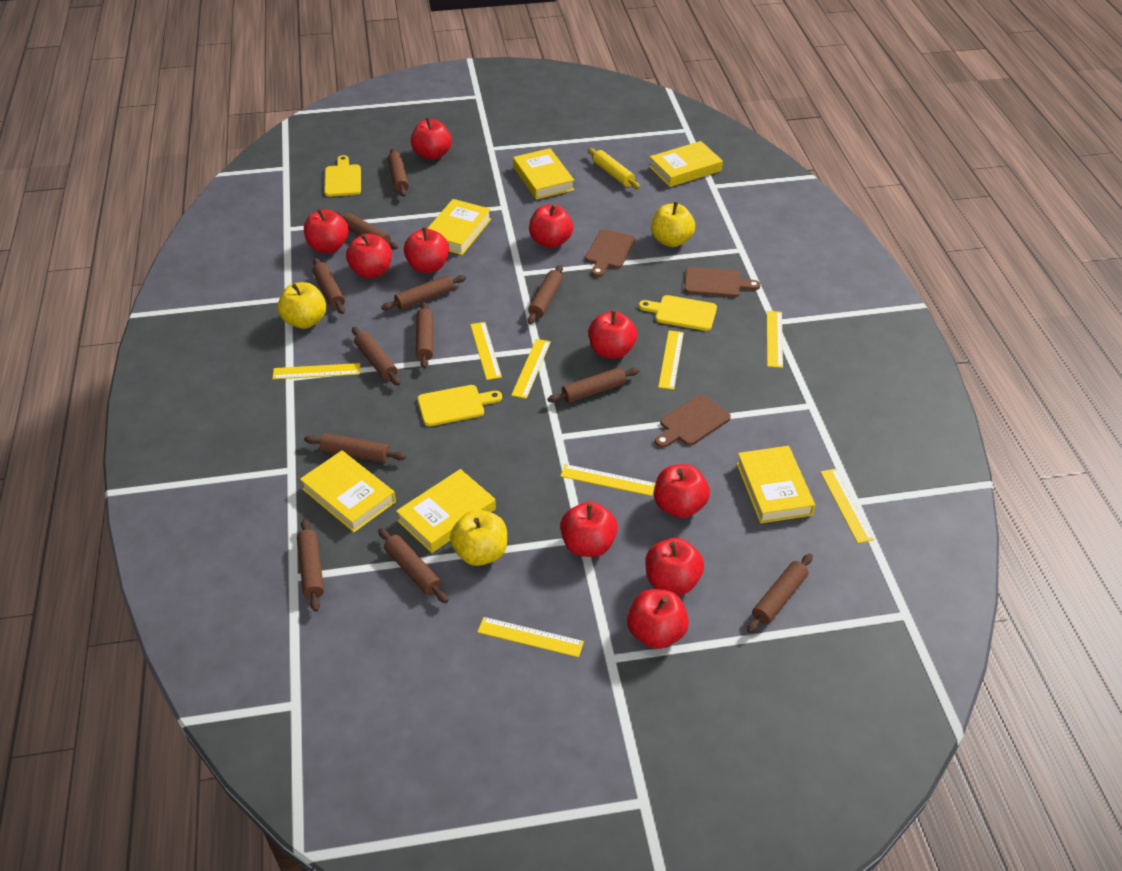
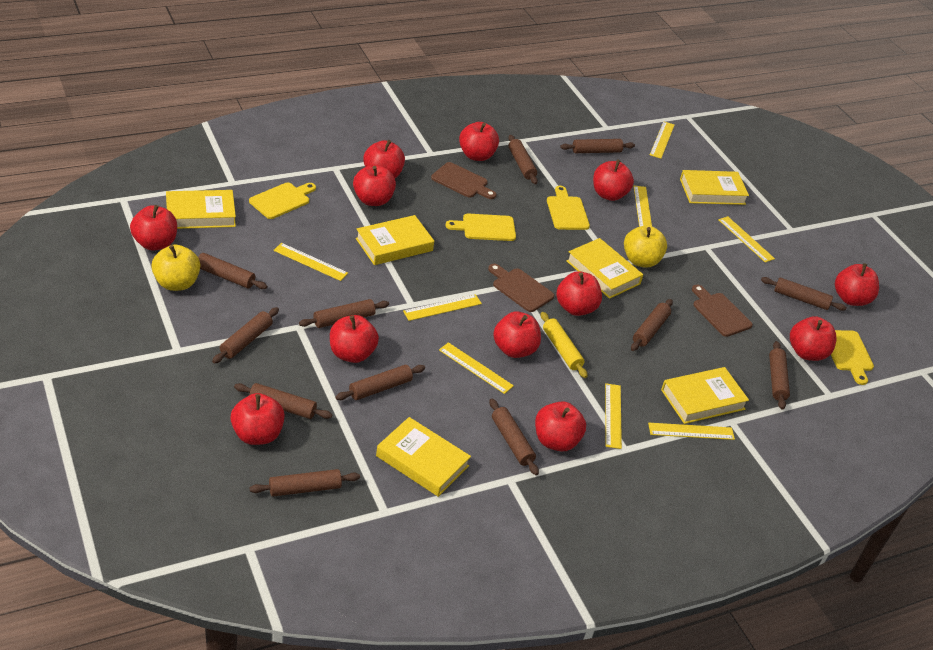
red apple: [304,208,349,253] [346,234,392,279] [404,227,449,273] [411,117,452,160] [529,204,573,248] [560,501,618,557] [589,310,637,359] [627,589,689,649] [645,538,704,595] [654,464,710,518] = 10 -> [130,205,177,250] [230,393,285,445] [330,315,379,363] [353,164,396,206] [363,140,405,178] [459,122,499,161] [493,312,541,358] [535,401,586,452] [556,271,602,316] [593,159,634,201] [790,316,836,361] [835,263,879,306] = 12
yellow apple: [277,282,326,329] [450,510,507,566] [651,202,695,247] = 3 -> [151,245,200,291] [624,225,667,268] = 2
yellow cutting board: [324,155,361,197] [418,385,502,426] [639,295,717,331] = 3 -> [249,182,316,219] [445,214,516,241] [547,186,590,230] [831,330,874,385] = 4

